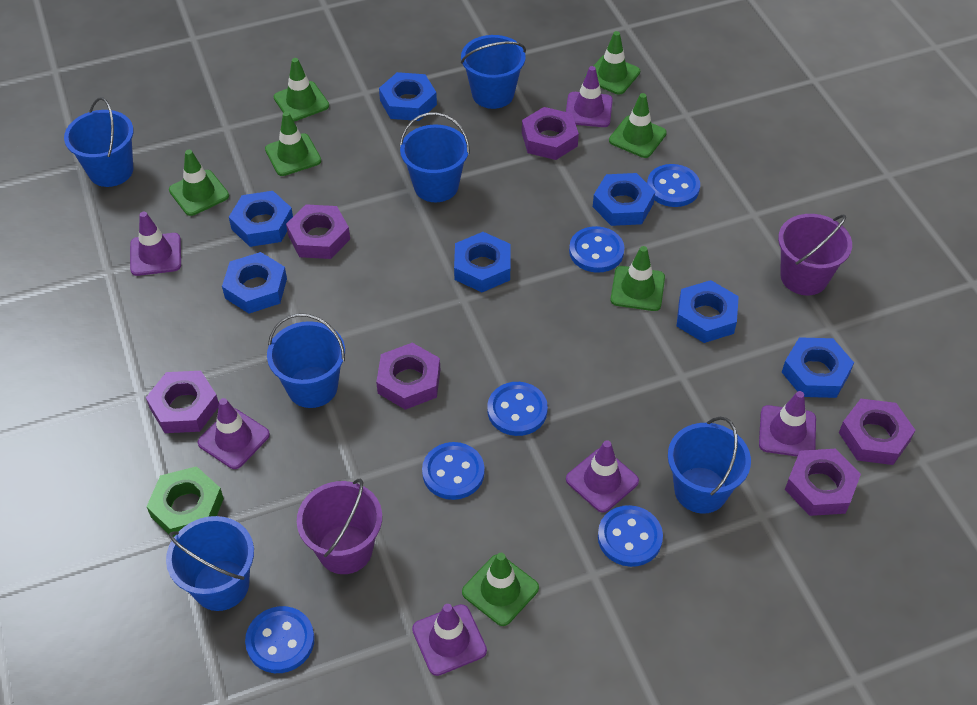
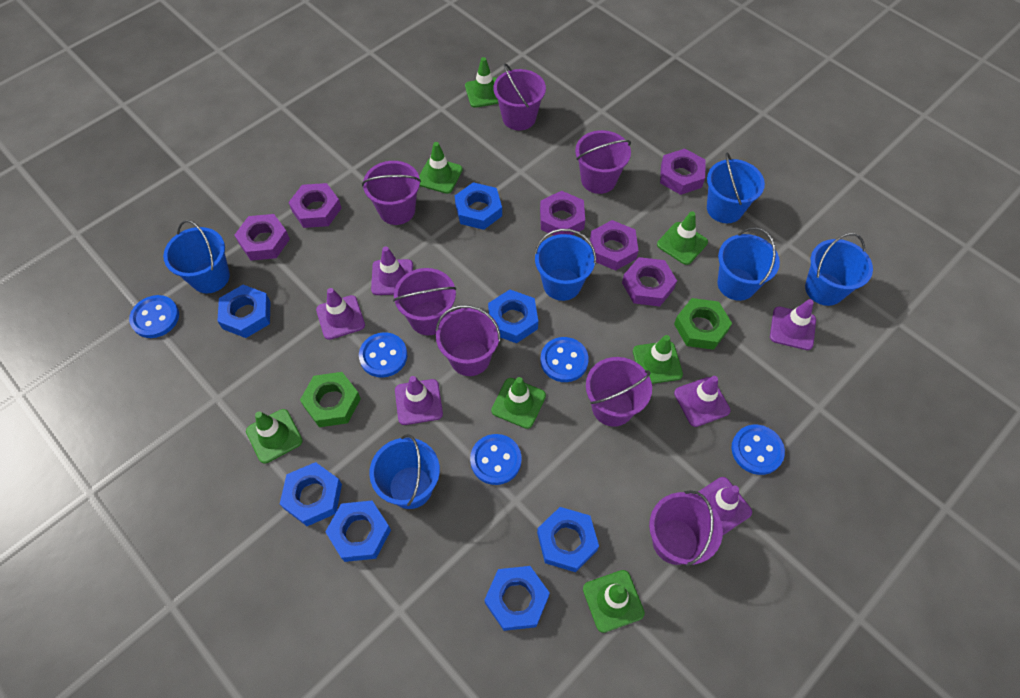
blue button: [245,606,315,673] [422,442,485,500] [487,382,548,436] [569,226,625,273] [598,505,663,567] [647,164,700,207] = 6 -> [129,295,179,338] [359,332,407,378] [470,434,522,485] [540,337,589,382] [731,425,785,475] = 5
green nut: [146,466,224,537] = 1 -> [300,372,361,427] [674,298,732,350] = 2
purple bucket: [297,479,382,574] [778,214,852,295] = 2 -> [362,161,421,225] [393,268,456,335] [436,305,501,376] [493,63,546,130] [575,130,631,194] [586,357,652,427] [649,490,723,566] = 7

